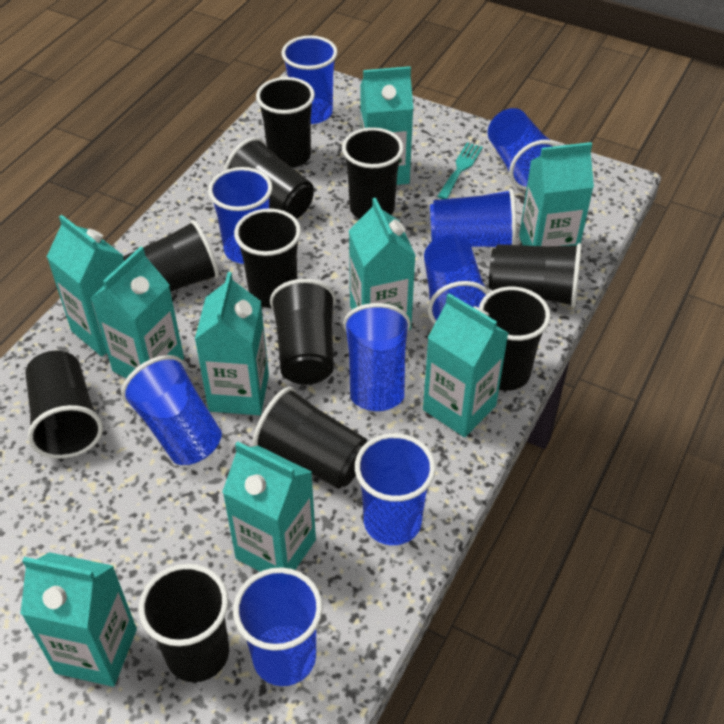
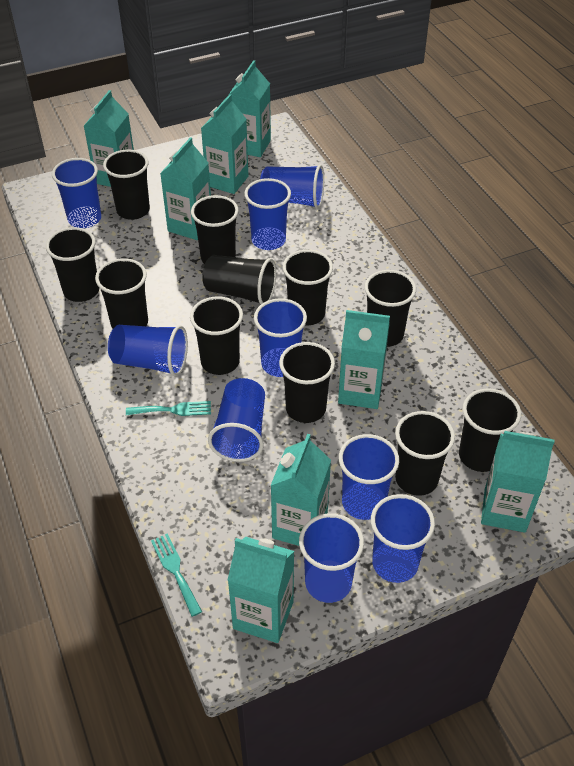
turquoise carton: [20,552,137,687] [47,215,124,356] [91,246,184,379] [195,272,269,415] [222,441,316,572] [349,198,416,330] [360,66,413,185] [423,293,508,437] [519,142,594,246] = 9 -> [84,90,134,187] [160,137,211,240] [201,94,249,194] [228,537,294,643] [229,60,271,157] [271,434,331,546] [338,310,390,409] [481,431,554,533] = 8
turquoise fork: [437,143,483,199] = 1 -> [126,401,211,416] [151,533,202,617] = 2

